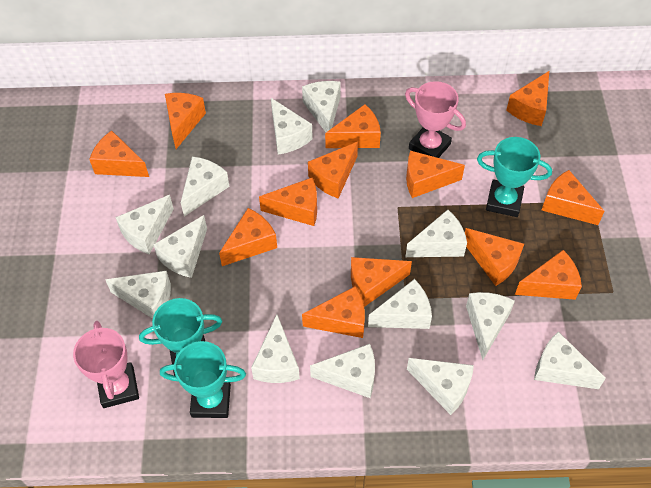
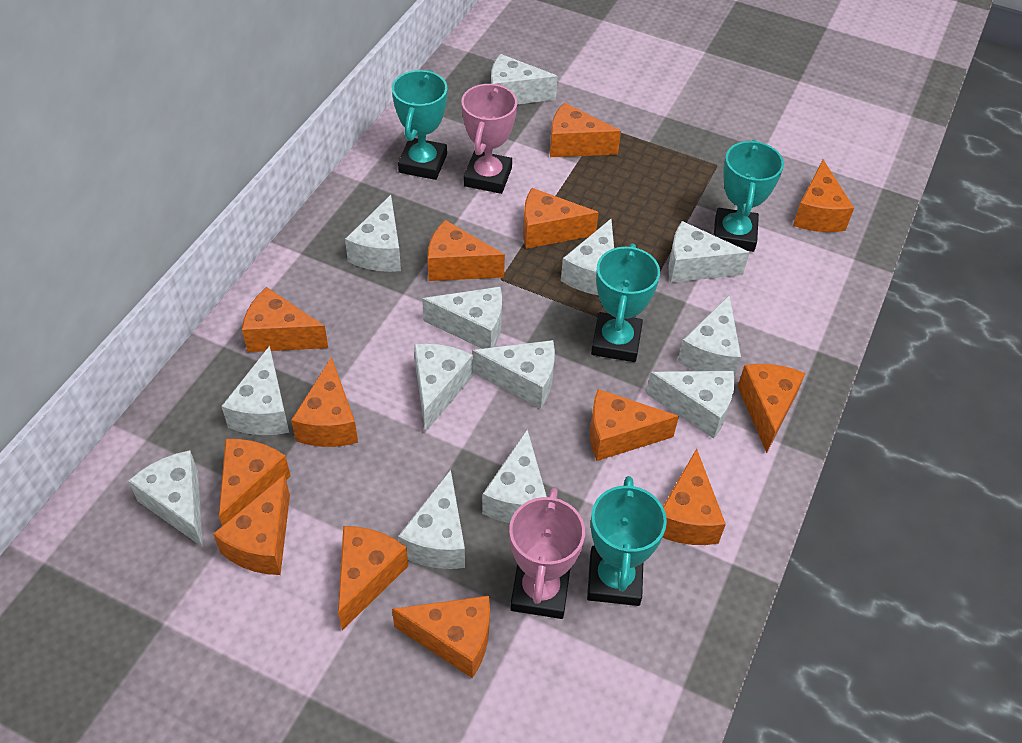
turquoise trophy: [139,298,222,376] [160,341,246,418] [477,137,552,217] = 3 -> [392,70,447,180] [587,476,667,606] [591,244,660,362] [714,139,784,252] = 4

